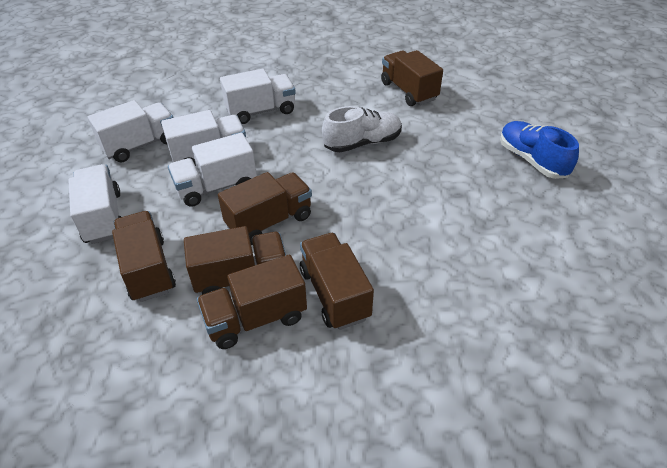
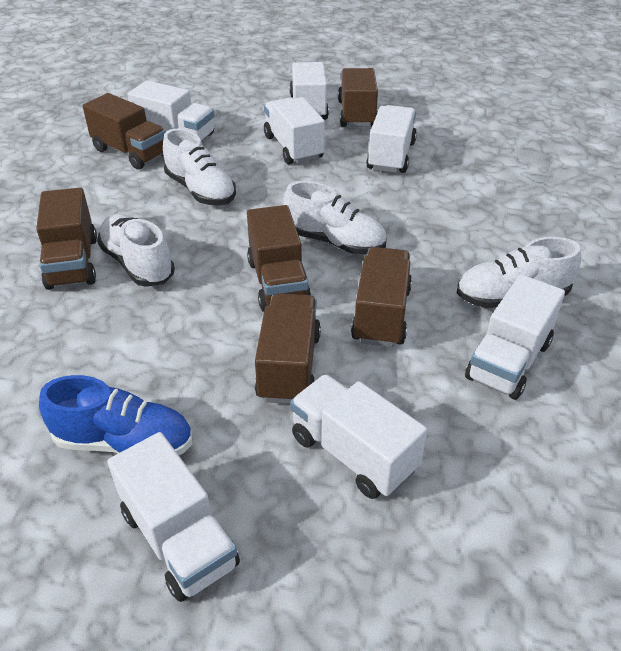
white shoe: [322,106,402,152] = 1 -> [97,214,175,287] [163,129,236,206] [283,181,387,255] [457,237,581,308] = 4
white truck: [68,164,121,244] [88,100,174,163] [161,110,246,166] [168,133,257,207] [220,69,296,124] = 5 -> [108,432,240,602] [128,80,214,142] [264,97,325,165] [289,62,329,120] [290,374,427,499] [366,105,417,173] [465,274,565,400] = 7

